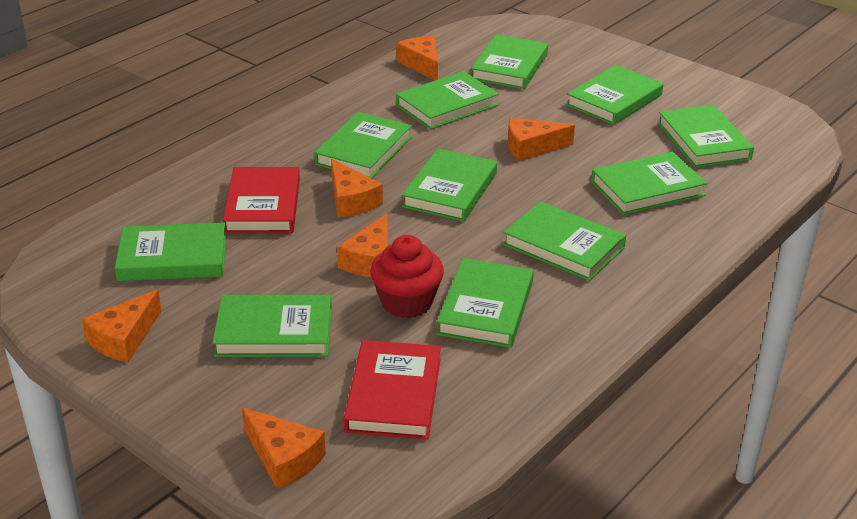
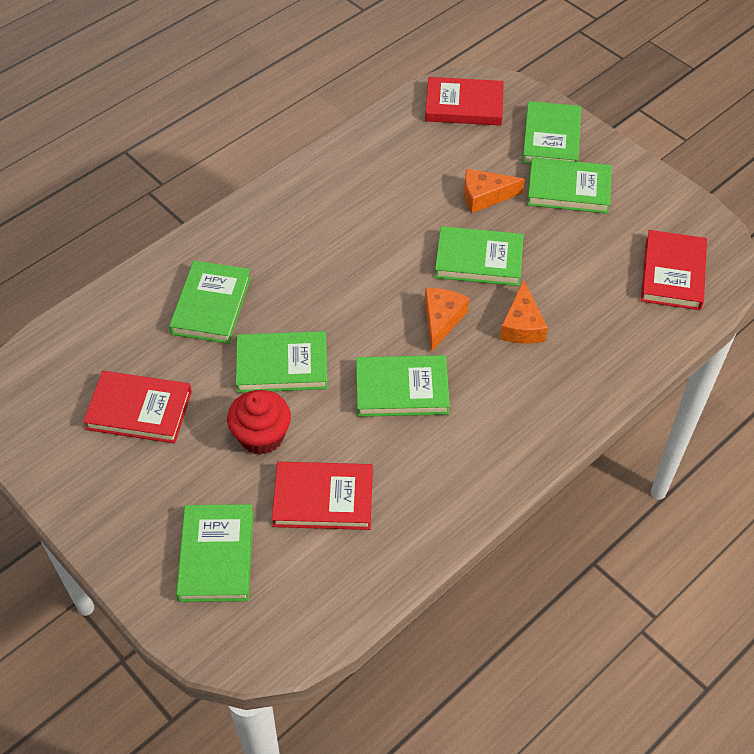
green book: [115,223,226,281] [212,295,332,357] [314,112,412,178] [396,71,499,130] [402,148,497,222] [437,258,534,348] [471,34,548,89] [503,201,626,281] [566,65,663,125] [591,152,707,215] [658,104,754,168] = 11 -> [169,261,251,344] [176,504,253,602] [236,331,328,393] [356,355,450,417] [435,226,524,286] [522,101,581,164] [527,157,612,214] = 7
orange cheese: [82,290,162,362] [242,407,326,490] [331,159,383,218] [337,213,388,277] [397,36,438,80] [508,118,575,161] = 6 -> [425,288,469,352] [464,169,525,213] [500,280,548,344] = 3
red book: [223,167,300,233] [344,340,441,440] = 2 -> [83,371,192,444] [272,462,373,530] [425,77,504,126] [641,230,707,310] = 4

